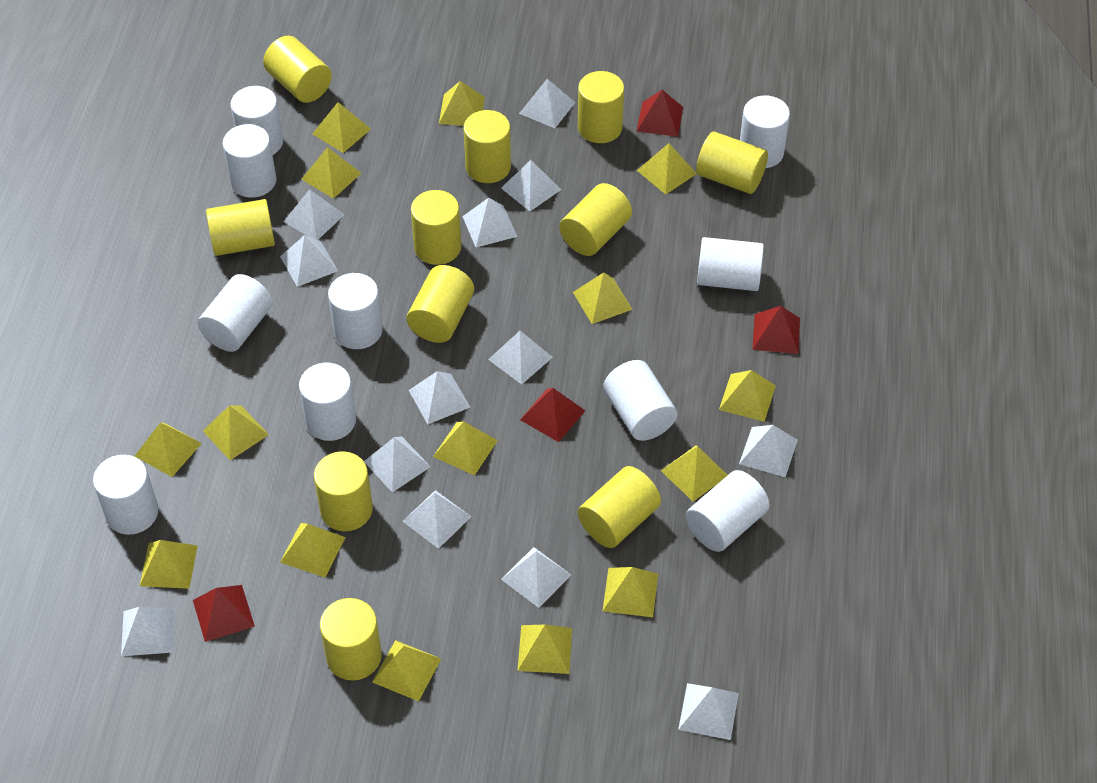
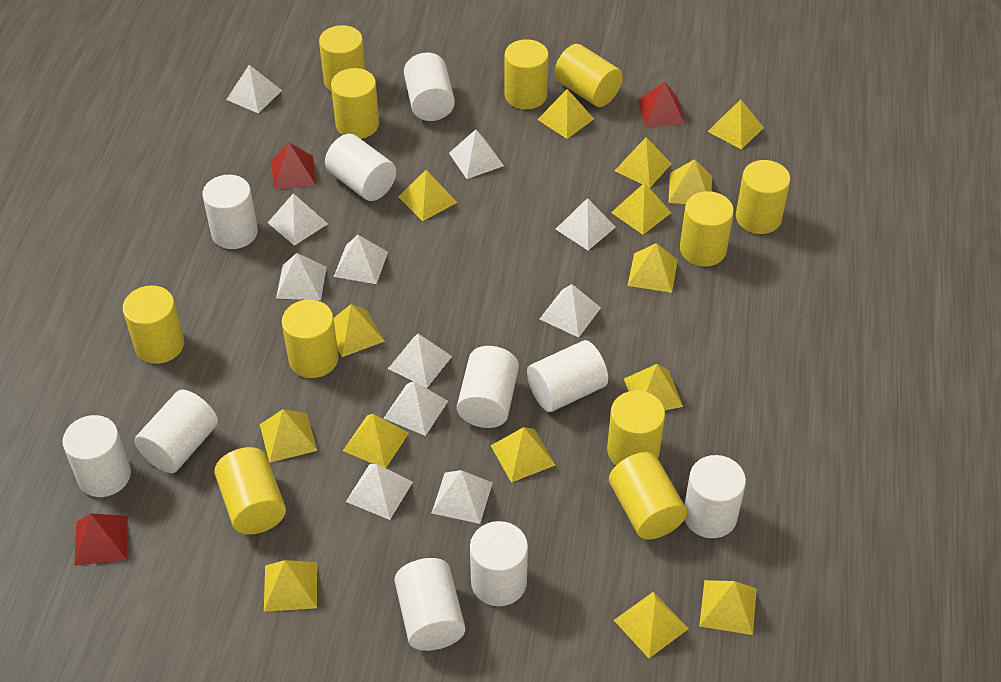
red pyramid: [193,585,255,642] [520,388,585,442] [636,90,683,137] [752,306,800,354] = 4 -> [74,513,128,566] [271,143,316,190] [638,82,685,127] = 3
white pyramid: [121,607,175,656] [280,235,338,287] [284,189,345,240] [364,436,431,492] [402,490,471,549] [409,371,471,424] [462,198,517,248] [488,331,553,384] [501,160,561,211] [501,547,571,608] [519,79,575,128] [678,683,739,740] [739,425,798,477] = 13 -> [226,65,282,114] [268,193,328,246] [276,253,327,300] [334,235,388,284] [346,464,413,520] [384,381,448,436] [388,334,452,388] [432,470,492,524] [449,129,504,179] [540,284,601,338] [556,198,616,250] = 11

